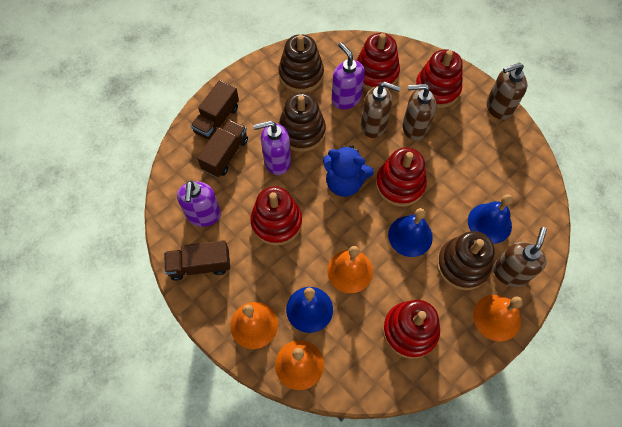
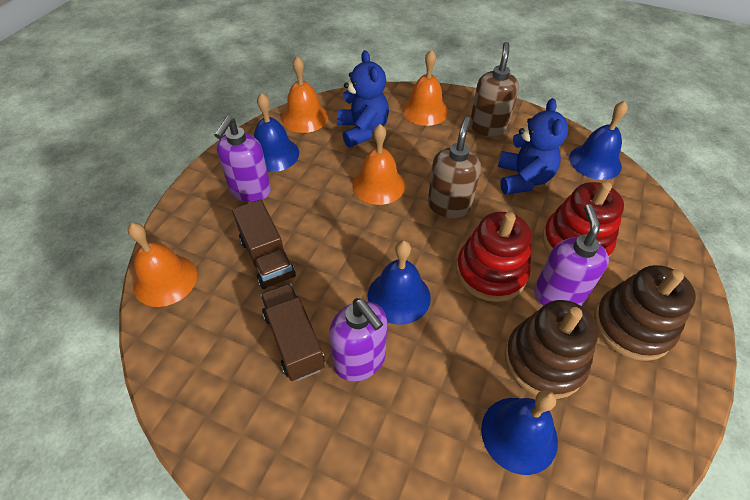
blue bell: [286,287,333,333] [388,208,433,257] [468,194,513,244] = 3 -> [254,93,299,172] [368,240,431,325] [481,390,558,475] [569,101,628,180] = 4
blue teddy bear: [323,145,374,197] = 1 -> [337,50,389,147] [498,98,568,195] = 2
brown soap dispenser: [361,82,401,138] [403,84,437,141] [487,63,527,120] [493,227,547,287] = 4 -> [428,117,481,218] [470,42,519,137] = 2
brown stacking toy: [278,93,326,152] [279,34,324,93] [437,231,495,290] = 3 -> [505,300,598,399] [594,265,696,361] = 2
brown truck: [164,240,230,281] [191,80,239,140] [197,119,248,177] = 3 -> [232,199,296,289] [260,283,325,381] = 2
red stacking toy: [250,186,302,246] [356,33,400,90] [376,147,427,207] [383,300,440,359] [415,49,463,108] = 5 -> [456,212,531,302] [542,181,624,257] = 2

